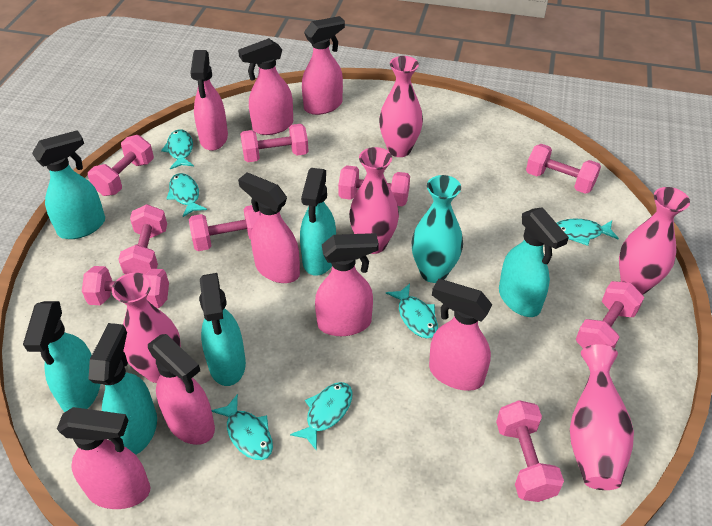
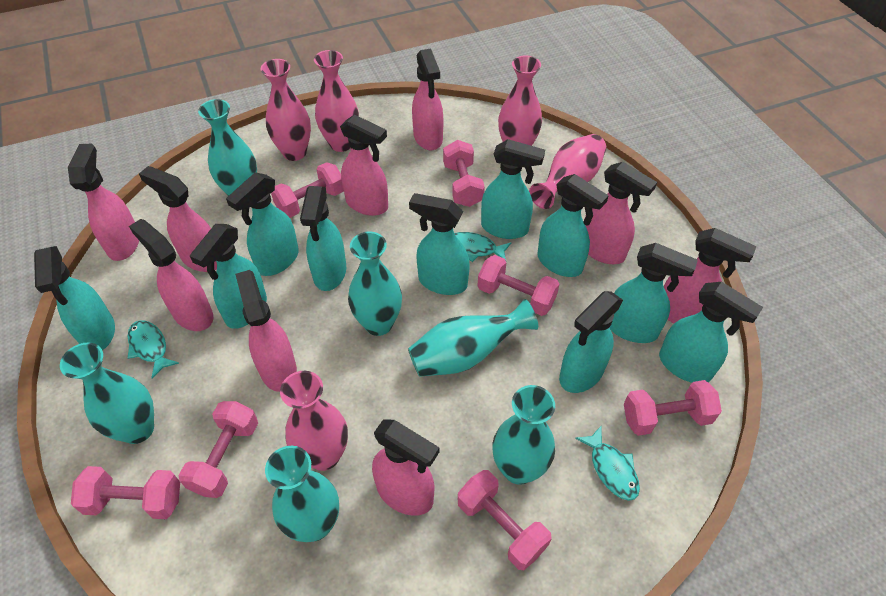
pink dumbbell: [82,266,169,308] [88,135,154,196] [118,204,167,275] [189,205,261,251] [240,124,309,162] [338,165,410,206] [496,400,564,502] [526,144,601,194] [576,281,644,348] = 9 -> [71,466,180,519] [178,401,258,498] [271,162,344,218] [443,140,485,207] [458,470,552,570] [477,255,560,316] [624,380,722,436] = 7
pink spray bottle: [57,407,150,509] [148,334,215,445] [190,50,228,151] [238,38,293,135] [238,173,300,283] [302,16,345,115] [315,233,379,336] [429,279,492,391] = 8 -> [68,143,139,261] [129,219,213,331] [139,166,217,272] [235,270,297,392] [340,114,388,216] [372,419,439,516] [412,48,443,150] [584,162,657,264] [664,228,756,324] = 9
turquoise fish: [161,129,194,169] [166,173,207,217] [212,394,273,460] [290,382,353,451] [386,283,438,338] [557,219,619,246] = 6 -> [127,320,179,379] [454,232,511,262] [575,425,640,501] = 3
turquoise spray bottle: [23,301,100,412] [32,130,105,239] [88,323,157,455] [199,273,246,386] [300,168,336,276] [499,207,569,317] = 6 -> [34,246,115,350] [190,224,267,329] [226,172,299,276] [300,186,346,291] [409,193,470,295] [481,139,545,239] [537,174,609,277] [559,291,623,393] [609,243,698,343] [659,282,763,383] = 10
turquoise vase: [412,175,463,283] = 1 -> [60,343,154,444] [198,99,257,196] [265,446,339,542] [348,232,402,336] [408,299,538,377] [493,385,555,485] = 6

